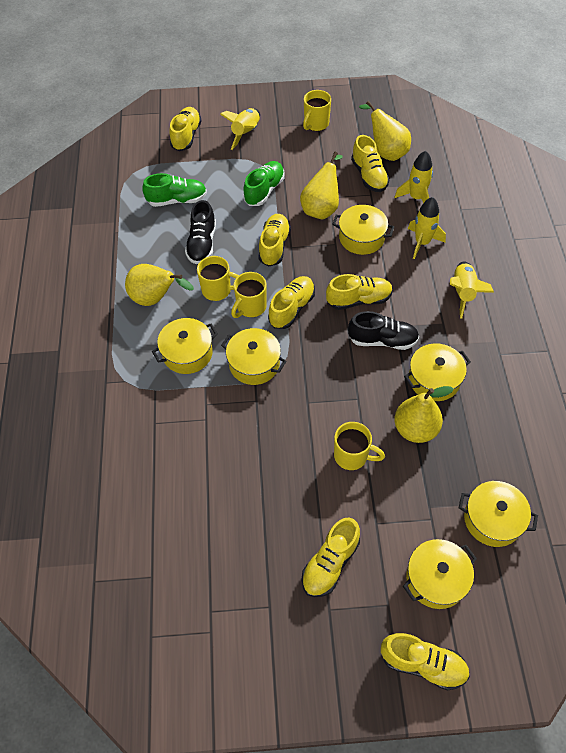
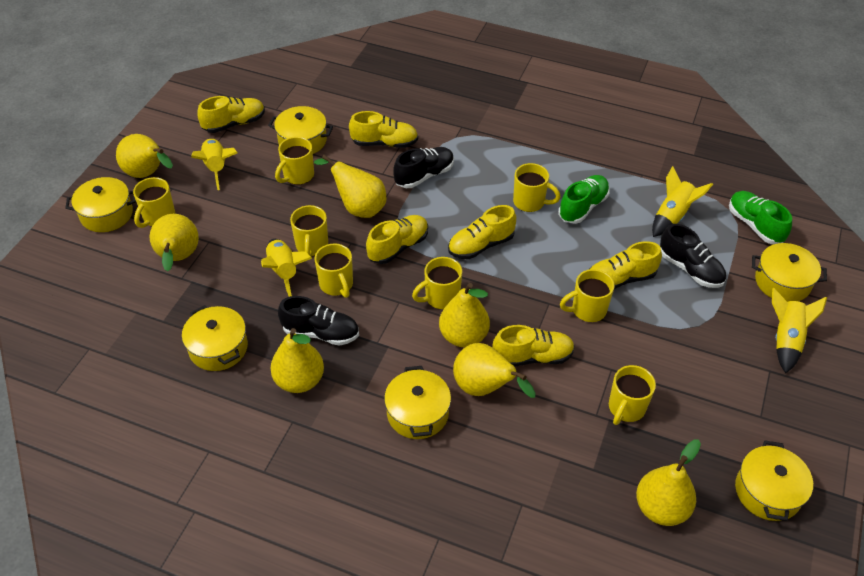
black shoe: [185,200,216,264] [348,311,419,350] = 2 -> [278,296,359,346] [393,147,454,188] [660,224,726,288] = 3
yellow mug: [197,256,239,301] [231,272,267,318] [303,90,331,131] [334,422,385,470] = 4 -> [133,177,175,228] [275,137,314,185] [290,205,328,257] [314,243,353,298] [412,257,462,309] [513,163,560,212] [560,269,614,322] [609,365,656,425] = 8
yellow pear: [125,264,194,306] [300,152,343,219] [359,101,411,161] [395,386,454,443] = 4 -> [116,134,173,178] [150,214,199,271] [270,328,324,393] [314,155,386,218] [439,283,490,347] [453,343,536,398] [636,440,701,526] = 7
yellow shoe: [169,107,202,151] [258,214,291,266] [268,276,315,329] [302,518,360,597] [326,274,393,310] [351,135,390,192] [381,633,470,691] = 7 -> [197,96,265,133] [349,111,418,148] [366,215,428,264] [448,205,516,259] [492,325,575,367] [589,241,662,289] = 6

